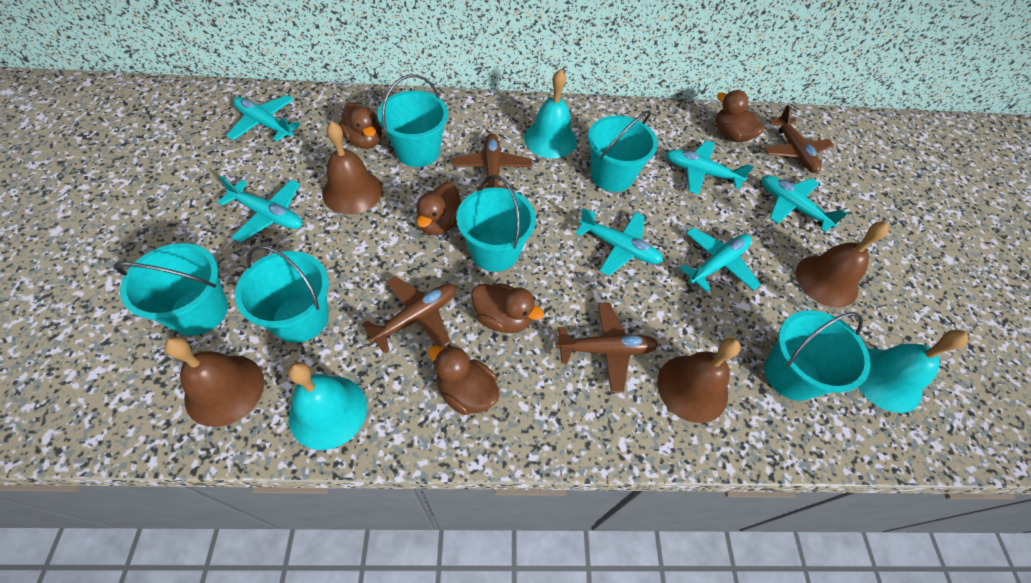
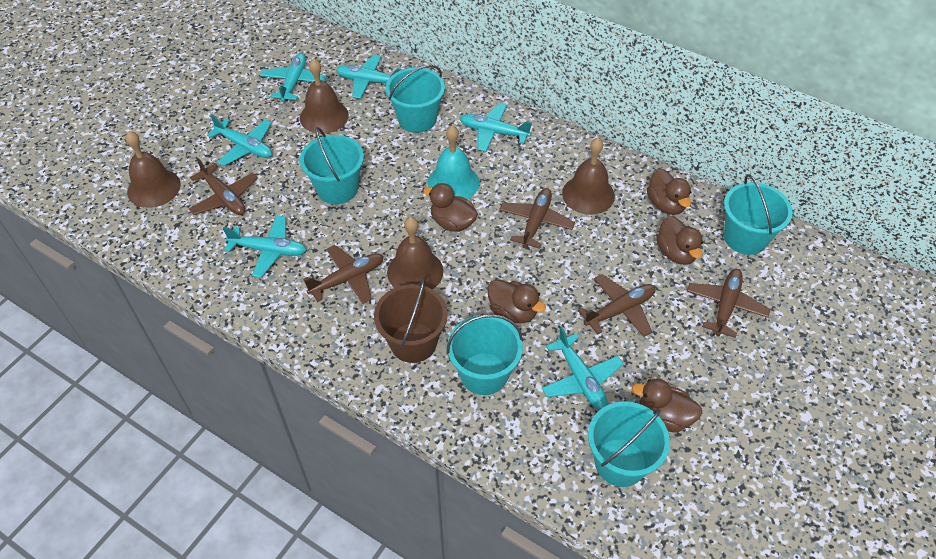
brown bucket: none = 0 -> [374,278,448,363] = 1
brown plane: [362,276,456,353] [452,133,532,191] [555,303,659,393] [764,105,834,173] = 4 -> [189,158,258,215] [303,245,384,304] [499,188,575,249] [578,274,656,337] [687,269,771,338] = 5
turquoise bell: [288,362,367,450] [524,69,577,158] [858,330,968,413] = 3 -> [428,125,479,199] = 1
turquoise bucket: [114,243,228,336] [235,245,329,343] [377,74,448,167] [456,175,536,272] [588,110,658,192] [764,310,870,401] = 6 -> [300,127,364,204] [386,65,445,133] [446,314,523,395] [588,401,670,487] [724,174,793,255] = 5

